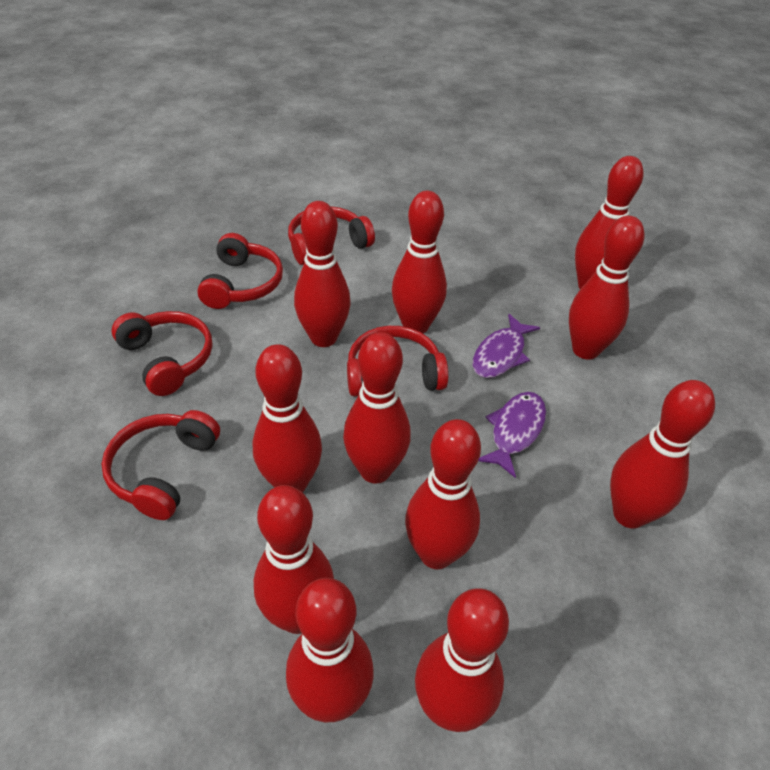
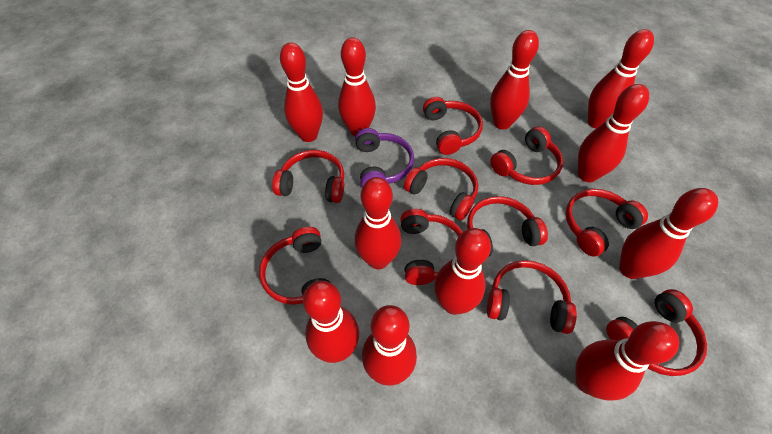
purple fish: [473,314,540,378] [478,392,546,478] = 2 -> none = 0
purple headphones: none = 0 -> [355,128,414,187] = 1
red headphones: [101,410,220,520] [112,311,212,396] [197,233,283,309] [288,206,375,265] [347,326,449,397] = 5 -> [259,227,331,305] [272,150,344,203] [400,209,463,285] [404,158,478,220] [423,97,483,155] [467,196,548,257] [487,260,577,334] [490,126,563,185] [565,189,648,257] [606,289,707,376] = 10

